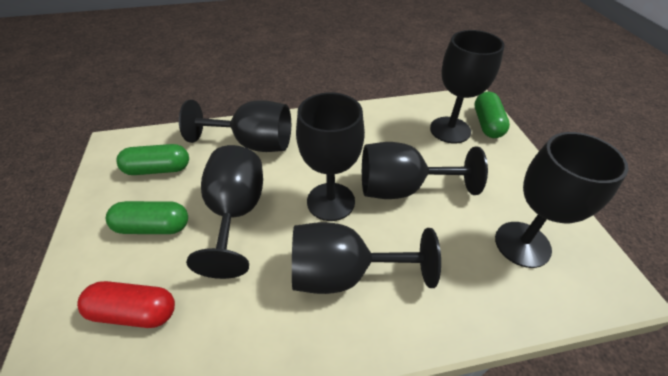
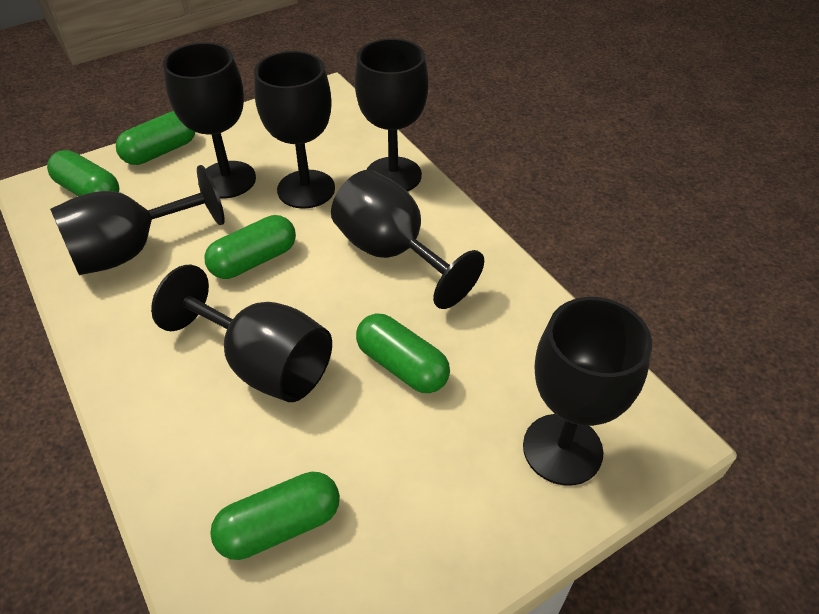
green capsule: [106,201,188,234] [117,144,189,175] [474,91,510,138] = 3 -> [47,150,120,196] [116,111,195,165] [205,215,296,279] [210,472,340,560] [356,313,450,393] = 5
red capsule: [77,281,175,328] = 1 -> none = 0

